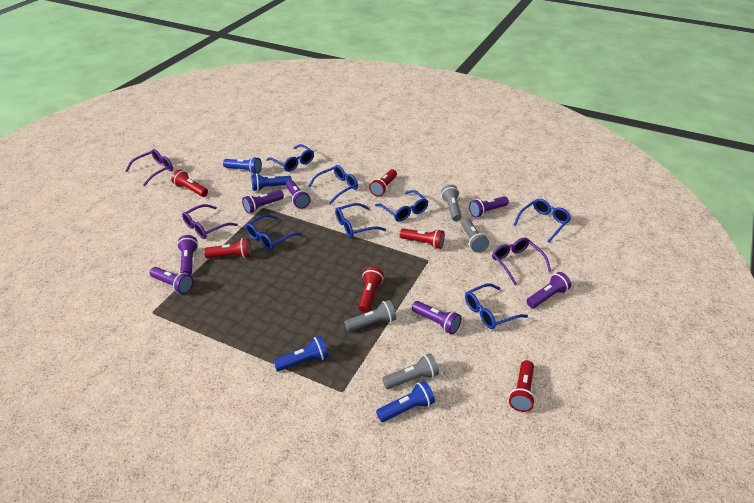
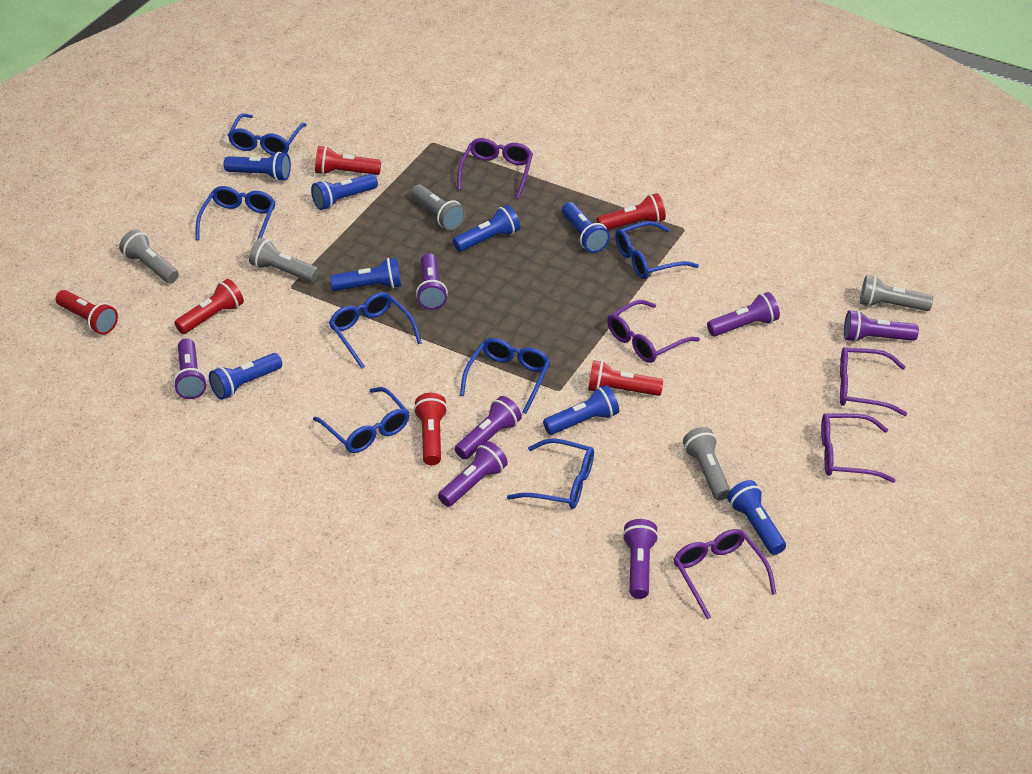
blue flashlight: [223,157,262,174] [251,173,292,191] [273,336,329,372] [376,381,435,422] = 4 -> [209,353,282,400] [224,152,291,181] [311,174,378,210] [330,258,401,291] [453,205,520,252] [543,385,619,435] [562,202,610,253] [727,480,786,555] = 8
grey flashlight: [344,300,397,332] [382,353,439,389] [441,185,462,221] [461,219,489,253] = 4 -> [119,229,179,283] [249,238,319,282] [411,185,466,230] [683,427,730,501] [860,275,933,311] = 5
purple glasses: [125,149,173,186] [182,204,238,239] [492,238,551,285] = 3 -> [457,138,533,199] [607,300,700,363] [674,529,776,619] [821,413,896,483] [840,347,907,416] = 5

